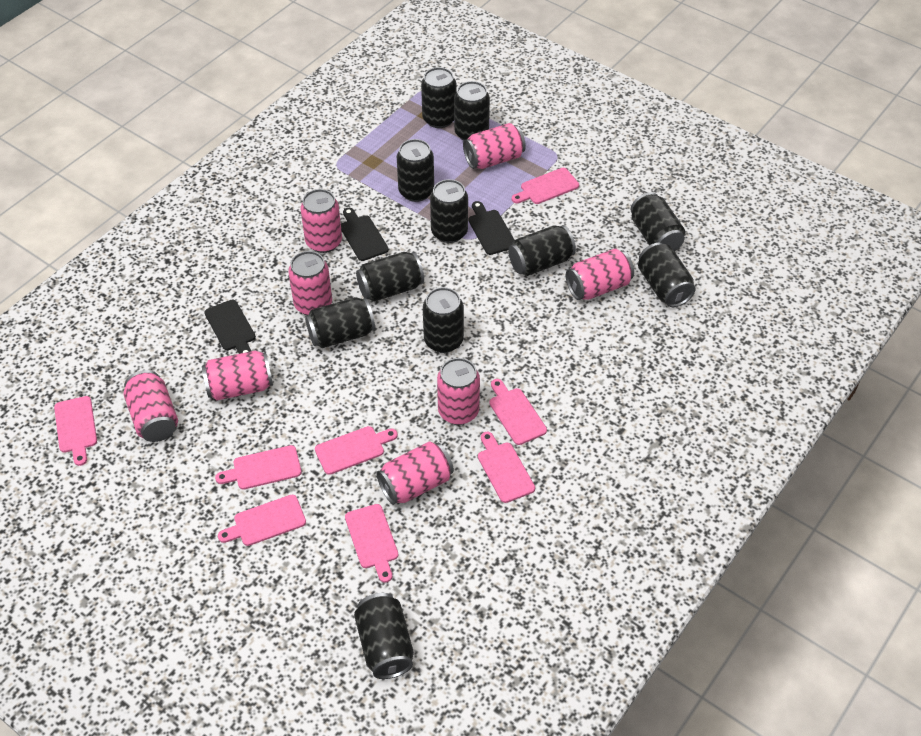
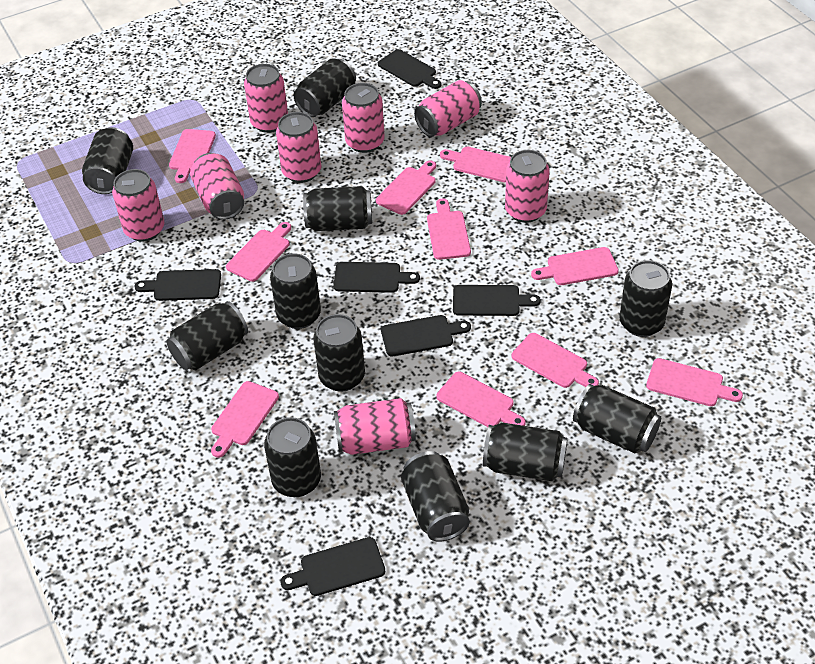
black cutting board: [204,300,256,354] [341,208,389,261] [469,201,514,255] = 3 -> [135,269,221,301] [280,537,385,596] [333,262,420,293] [378,49,442,89] [381,315,471,356] [453,285,541,316] = 6
pink cutting board: [54,396,97,466] [215,445,302,489] [218,495,306,546] [315,426,398,475] [345,504,399,583] [478,432,535,503] [489,379,547,445] [512,168,579,204] = 8 -> [169,129,216,183] [211,381,279,458] [226,222,291,281] [376,161,436,215] [427,199,471,260] [436,372,526,427] [440,147,511,183] [512,333,599,388] [531,247,619,285] [646,358,743,406] = 10

